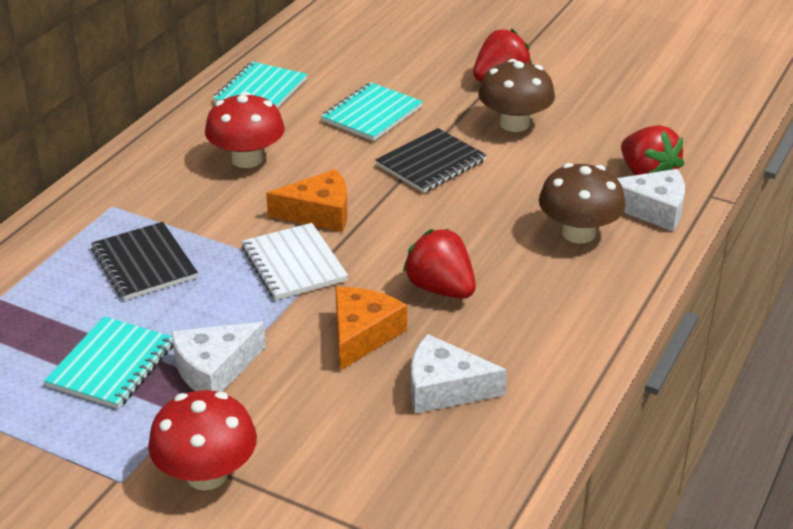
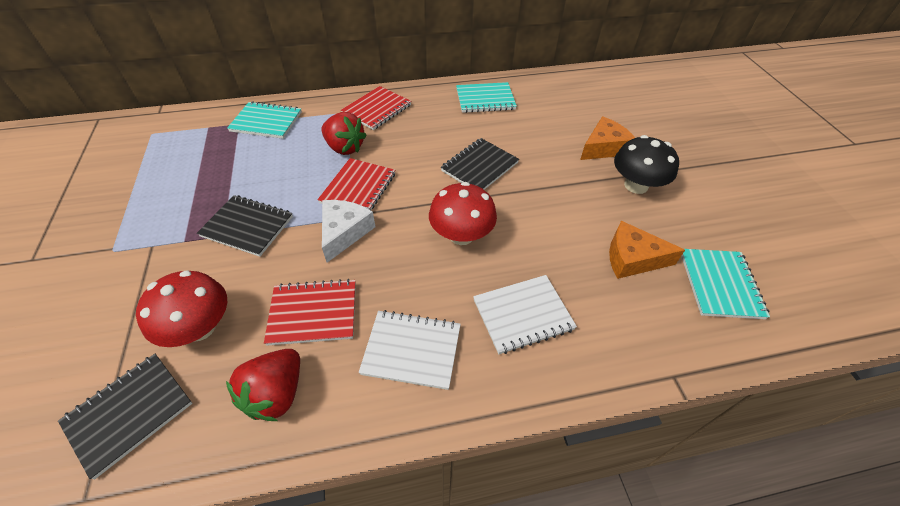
black mushroom: none = 0 -> [614,135,679,194] = 1
black notebook: [91,222,198,300] [376,128,486,193] = 2 -> [58,354,192,479] [197,195,293,257] [441,138,519,190] = 3
brown mushroom: [478,59,555,132] [539,163,626,243] = 2 -> none = 0
red notebook: none = 0 -> [264,279,356,346] [317,158,395,210] [341,86,411,130] = 3
red strawberry: [403,229,476,299] [473,28,532,82] [621,125,684,175] = 3 -> [226,349,300,421] [321,112,367,155] = 2
white cheese: [171,322,266,392] [411,334,507,414] [617,169,685,231] = 3 -> [322,200,375,263] = 1
white notebook: [241,223,348,300] = 1 -> [359,310,461,390] [473,275,577,354] = 2

